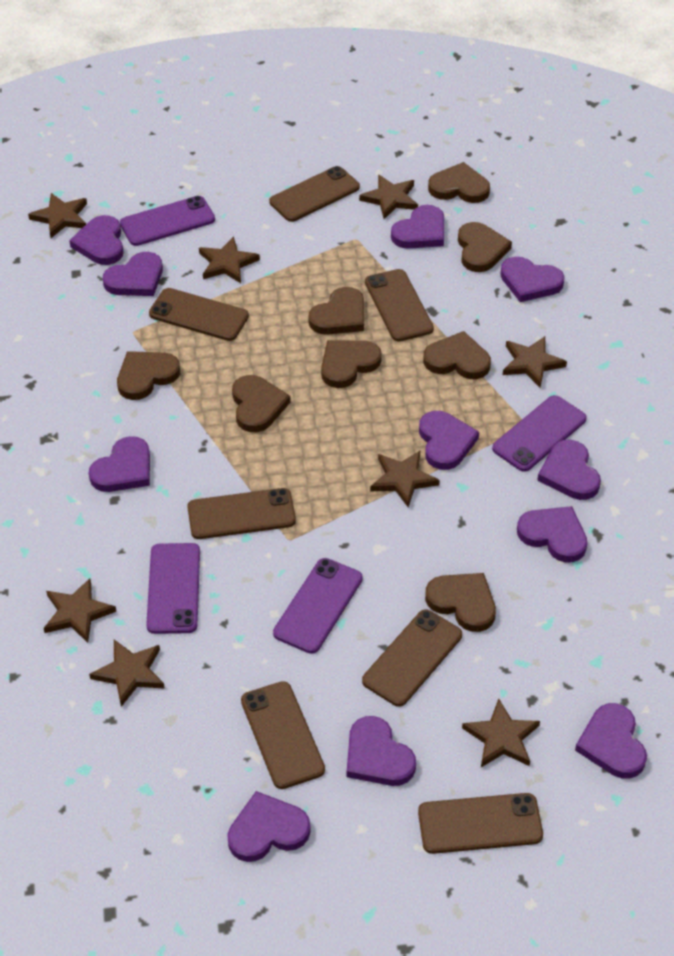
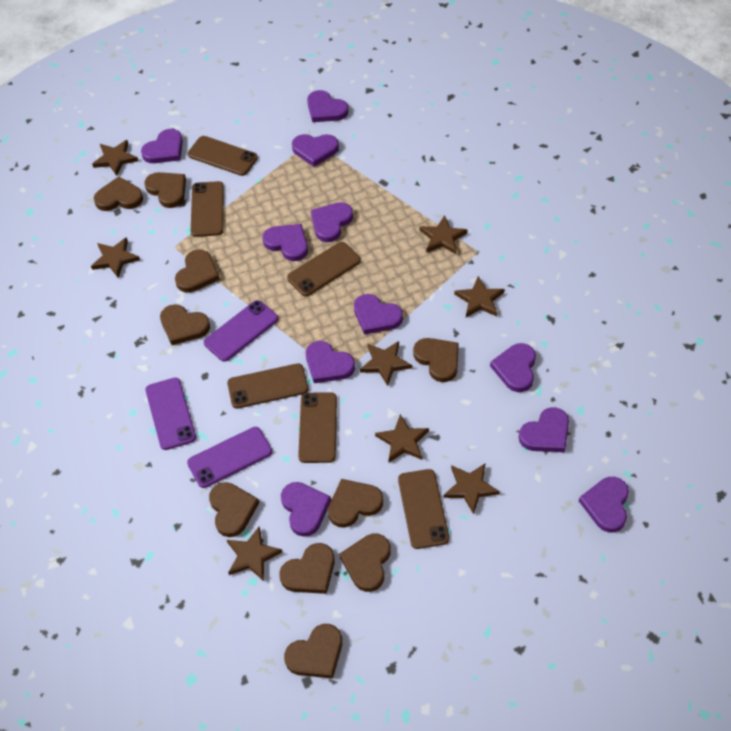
brown heart: [117,351,180,400] [232,375,291,432] [308,287,364,335] [321,340,382,388] [423,331,491,379] [425,573,496,632] [428,162,490,203] [458,222,512,272] = 8 -> [94,176,143,211] [145,172,186,208] [160,304,210,345] [175,249,220,293] [209,482,259,537] [279,543,335,594] [284,624,342,679] [328,479,383,528] [339,534,391,592] [413,338,459,382] = 10
brown phone: [149,288,249,341] [187,488,296,539] [241,681,325,789] [269,166,360,222] [362,609,462,707] [365,269,434,342] [418,793,543,854] = 7 -> [188,136,258,176] [191,181,224,237] [227,363,308,409] [287,242,361,296] [298,392,337,463] [398,469,449,549] = 6
purple phone: [120,196,215,246] [146,543,200,634] [273,558,363,654] [492,395,587,472] = 4 -> [145,378,196,450] [187,427,272,488] [204,300,278,362] = 3

